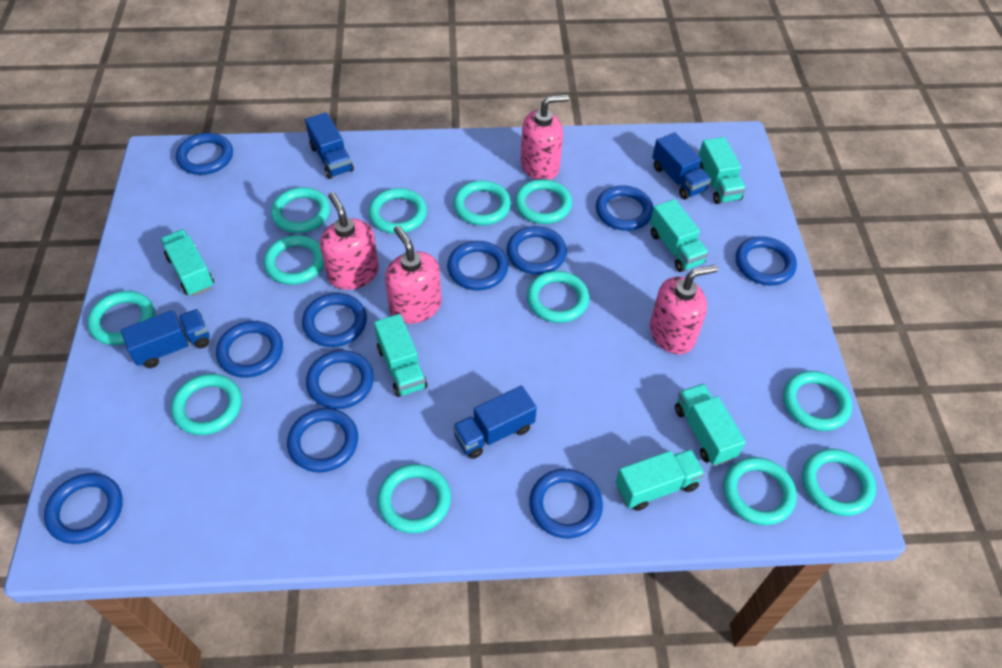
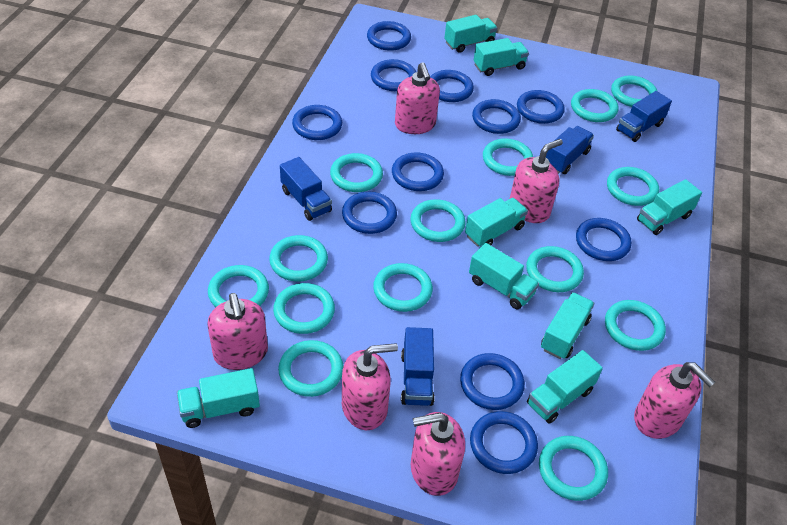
pink soap dispenser: [320,192,379,290] [385,226,441,324] [521,94,569,180] [650,265,718,354] = 4 -> [208,293,268,370] [342,343,398,430] [395,62,440,134] [411,412,465,496] [510,139,563,223] [634,362,715,439] = 6
turquoise ring: [87,291,155,345] [171,374,242,435] [264,235,324,285] [271,187,330,233] [368,188,427,234] [377,464,451,533] [453,180,511,225] [515,179,572,224] [527,271,589,323] [723,457,797,525] [783,371,852,431] [802,449,876,516] = 12 -> [208,265,269,307] [269,235,328,282] [273,283,335,334] [278,340,344,397] [330,153,383,192] [373,263,433,312] [410,199,466,242] [483,139,533,176] [526,246,584,292] [539,436,608,501] [571,89,618,122] [605,300,666,351] [607,167,659,206] [611,76,657,107] = 14
turquoise truck: [160,229,214,296] [374,314,427,397] [615,449,705,511] [650,199,709,272] [675,384,746,466] [699,137,746,204] = 6 -> [177,368,260,428] [444,15,497,53] [465,198,528,247] [469,243,539,309] [474,38,529,76] [527,350,603,424] [541,292,594,359] [637,179,702,235] = 8

